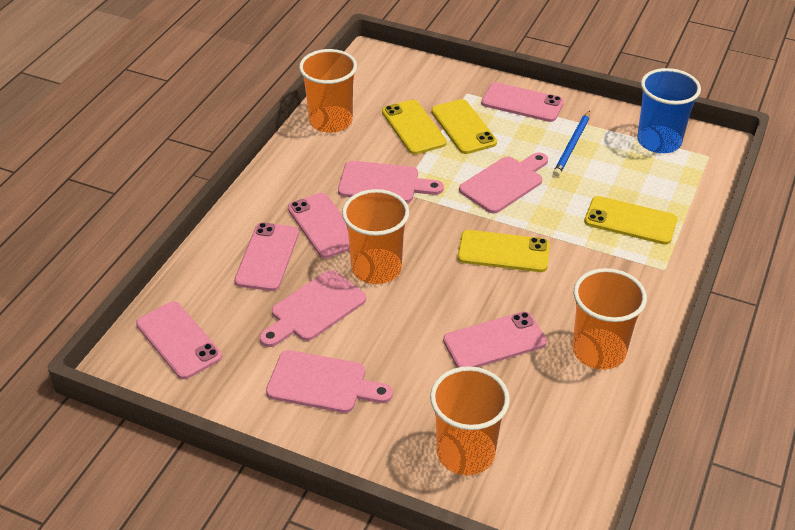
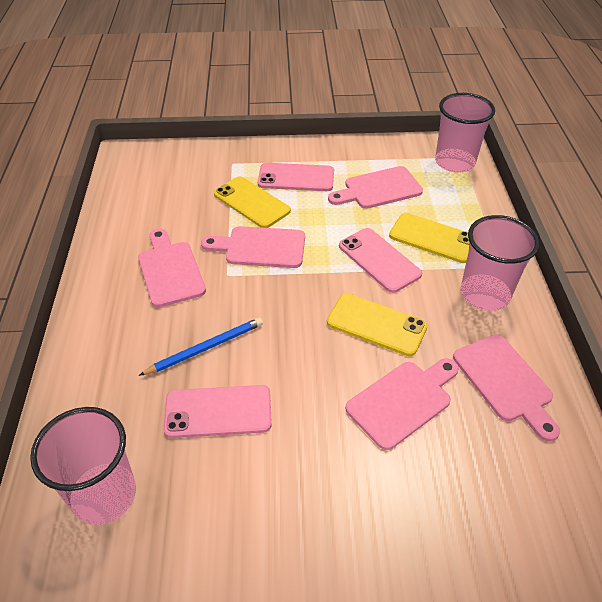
blue cup: [637,68,701,153] = 1 -> none = 0
orange cup: [299,49,357,133] [342,189,409,284] [430,366,510,475] [572,268,647,370] = 4 -> none = 0
pink cup: none = 0 -> [30,407,136,525] [435,93,495,173] [461,215,539,311] = 3
pink cutting board: [259,270,366,347] [266,350,393,413] [338,161,444,203] [459,152,548,214] = 4 -> [138,229,206,307] [201,226,305,268] [328,166,423,209] [346,358,459,450] [453,335,560,442] = 5
pink phone: [136,302,222,379] [234,222,299,291] [288,193,350,258] [443,311,547,368] [481,82,564,122] = 5 -> [163,385,272,438] [258,163,334,191] [339,228,422,293] = 3
yellow phone: [382,100,447,155] [431,99,497,154] [458,230,550,272] [584,196,677,245] = 4 -> [214,176,291,228] [327,293,428,356] [389,213,470,263] = 3

